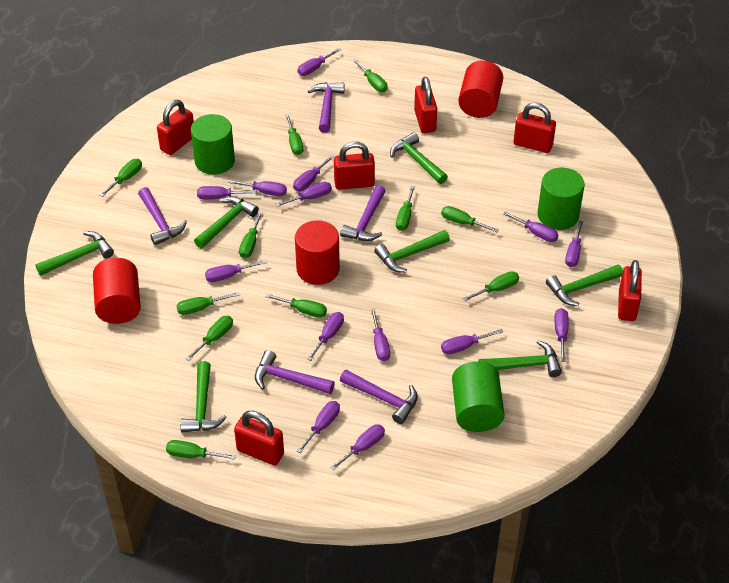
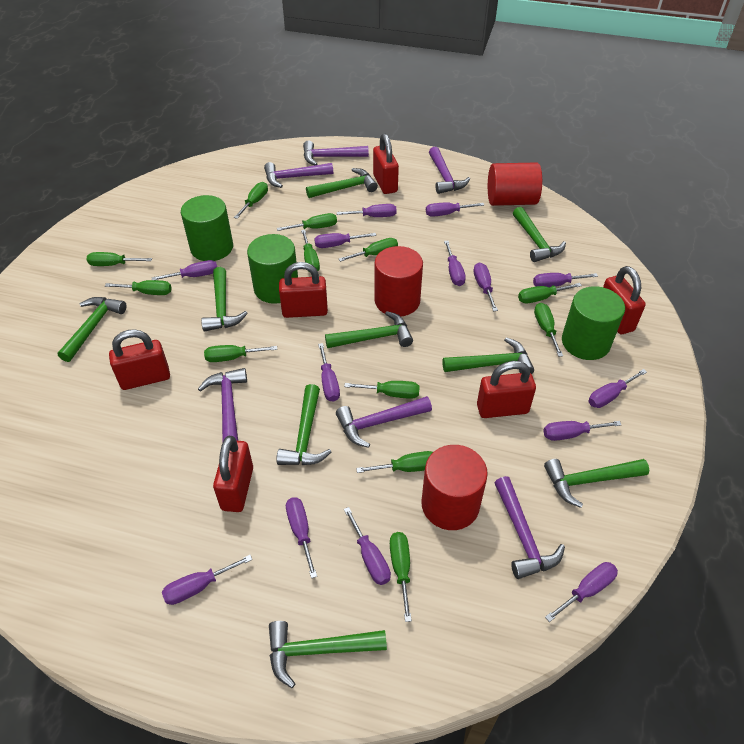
green hammer: [35,231,114,276] [180,361,227,432] [194,196,259,248] [374,230,450,273] [390,132,448,184] [478,340,562,377] [546,265,623,306] = 7 -> [57,297,127,362] [201,267,248,332] [269,621,387,688] [276,384,331,465] [306,168,378,198] [325,311,413,348] [442,337,534,374] [513,207,566,262] [544,459,649,508] = 9
green screwdriver: [99,159,142,197] [166,440,236,460] [176,292,240,315] [186,316,233,361] [239,212,263,258] [265,294,327,318] [285,114,303,155] [353,59,388,92] [396,186,415,231] [441,206,498,232] [463,271,519,301] = 11 -> [87,252,152,266] [105,280,172,295] [204,345,277,362] [234,182,268,219] [277,213,337,231] [301,230,320,271] [339,238,398,262] [344,381,420,399] [356,451,433,473] [390,532,412,622] [518,283,582,303] [534,303,563,357] = 12
purple hammer: [138,187,187,245] [255,350,335,394] [308,82,345,133] [340,185,386,241] [340,370,418,424] = 5 -> [198,368,247,443] [264,162,333,188] [303,140,369,165] [336,396,432,448] [429,147,470,194] [494,476,565,579] = 6

